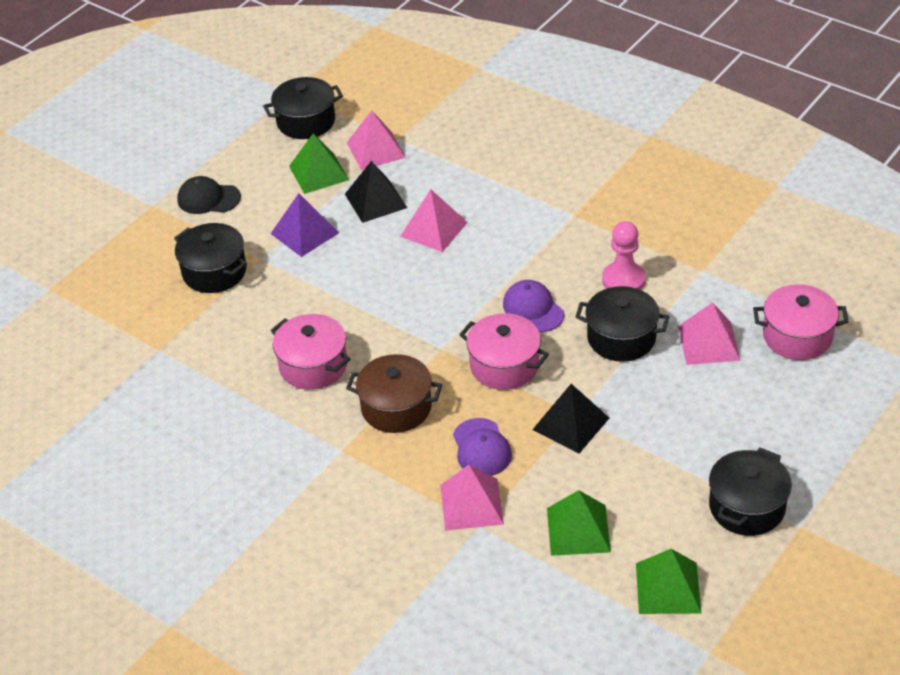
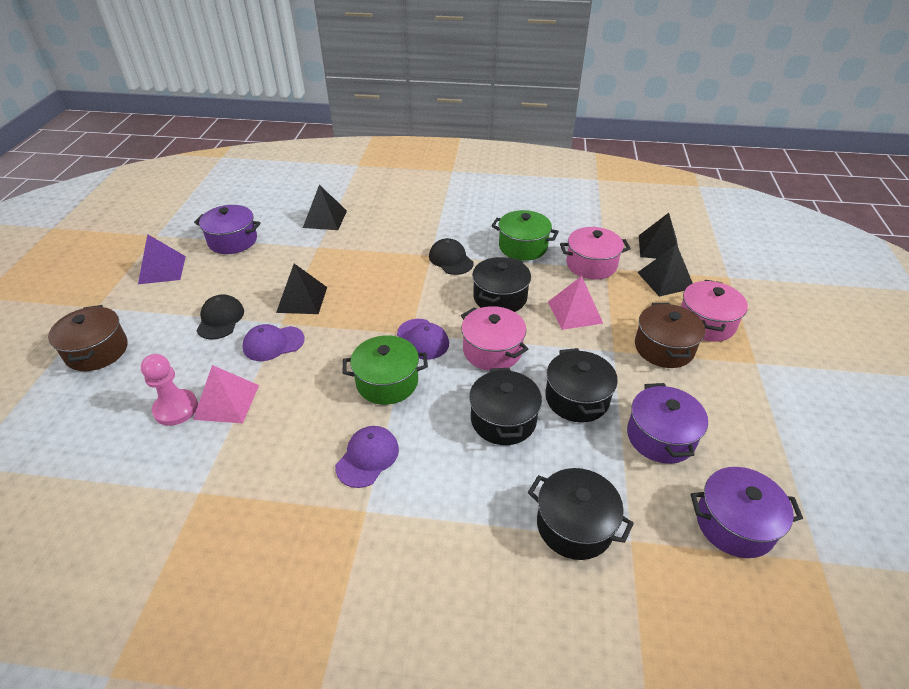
black cap: [177,176,241,214] = 1 -> [196,294,244,339] [429,238,474,275] = 2
black pyramid: [345,161,407,223] [532,384,609,453] = 2 -> [276,264,327,314] [303,185,347,230] [637,244,693,297] [639,213,678,259] = 4
brown pot: [346,354,442,433] = 1 -> [48,305,128,371] [635,303,705,368] = 2
green pot: none = 0 -> [342,335,428,405] [491,210,559,261] = 2
green pyramid: [289,133,349,194] [547,490,611,556] [636,549,701,614] = 3 -> none = 0
pink pyramid: [347,110,406,170] [400,189,468,252] [440,465,504,531] [678,302,741,365] = 4 -> [193,365,259,423] [548,276,603,330] = 2
purple cap: [453,418,512,476] [503,280,564,332] = 2 -> [243,324,305,361] [335,426,399,488] [397,319,449,360] = 3
purple pot: none = 0 -> [194,205,261,254] [627,383,708,464] [691,467,803,558] = 3

